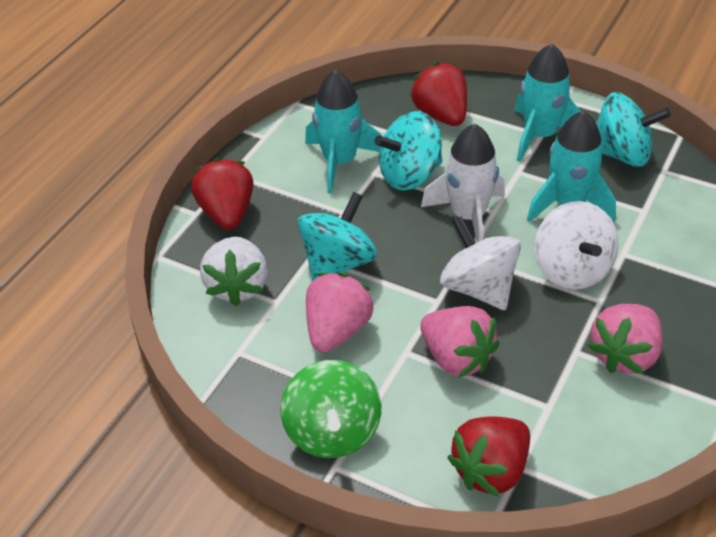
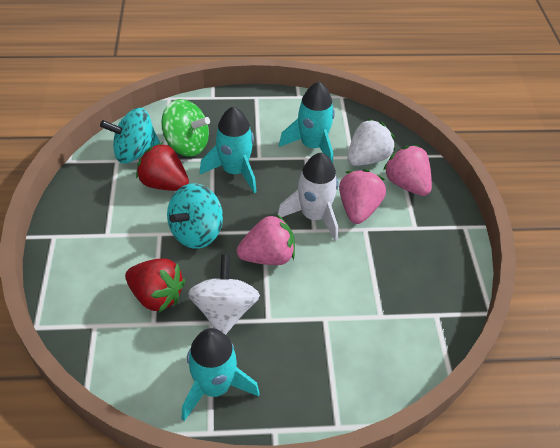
red strawberry: [191,157,254,230] [410,62,467,126] [447,416,530,497] = 3 -> [125,259,185,313] [136,142,189,191] = 2
turquoise spinning top: [297,192,377,281] [375,111,443,190] [596,92,671,167] = 3 -> [100,108,160,163] [167,183,223,249] = 2
white spinning top: [440,216,521,310] [535,201,619,290] = 2 -> [188,255,260,335] = 1

